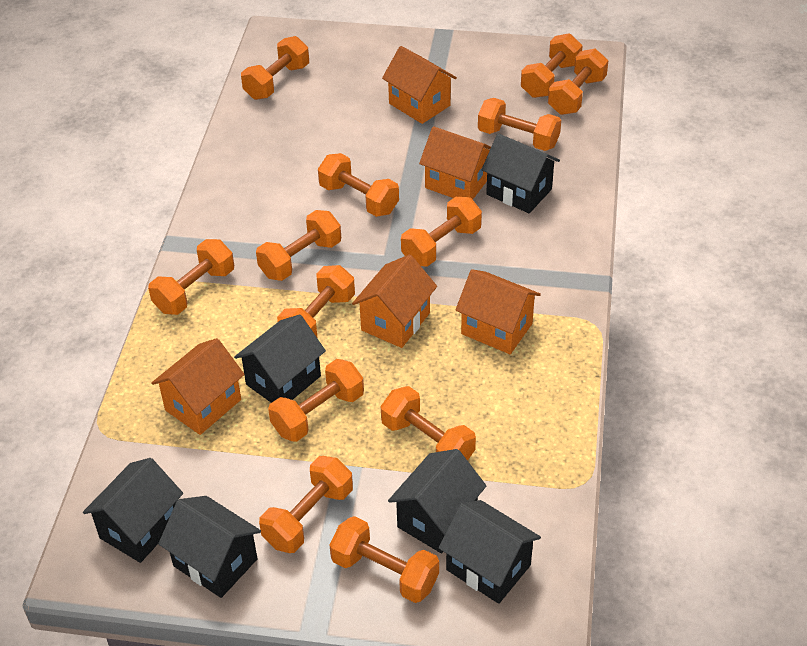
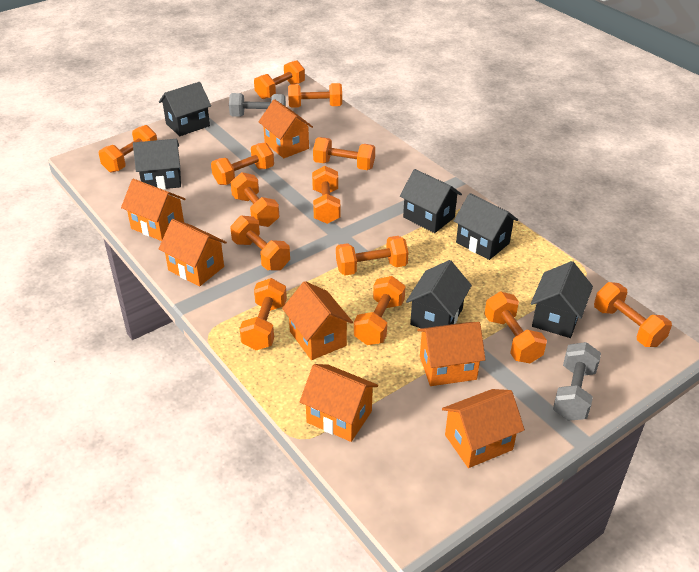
grey dumbbell: none = 0 -> [229,93,286,117] [553,342,601,421] = 2
orange house: [151,338,245,435] [352,254,437,348] [382,46,457,124] [419,126,491,200] [455,269,541,354] = 5 -> [121,179,185,241] [159,219,227,286] [258,99,313,158] [282,281,353,360] [300,364,378,442] [417,322,486,386] [442,389,525,468] = 7

